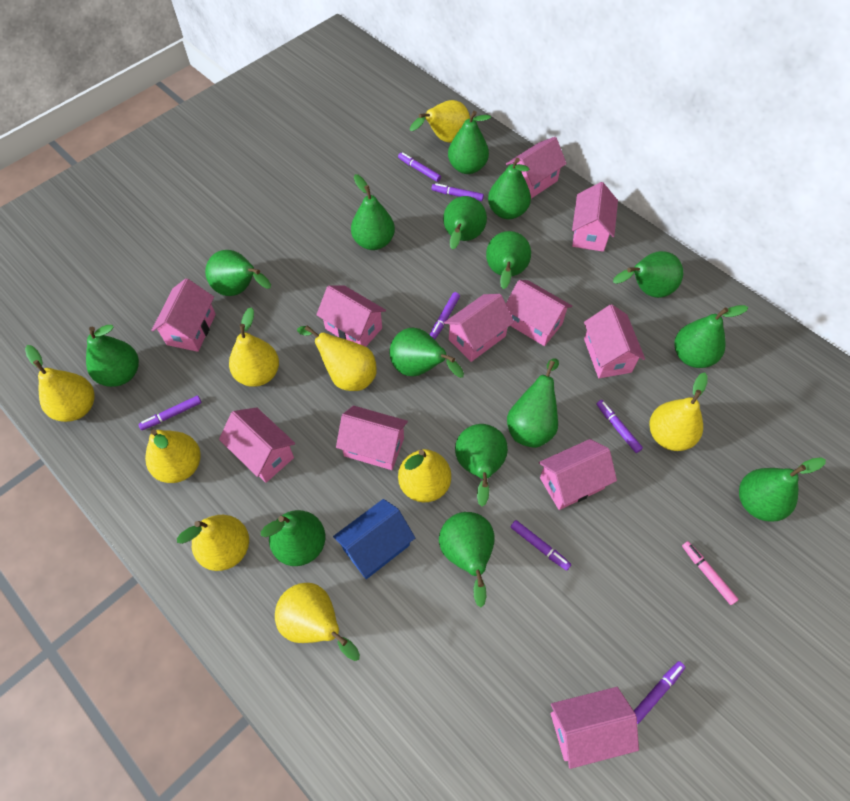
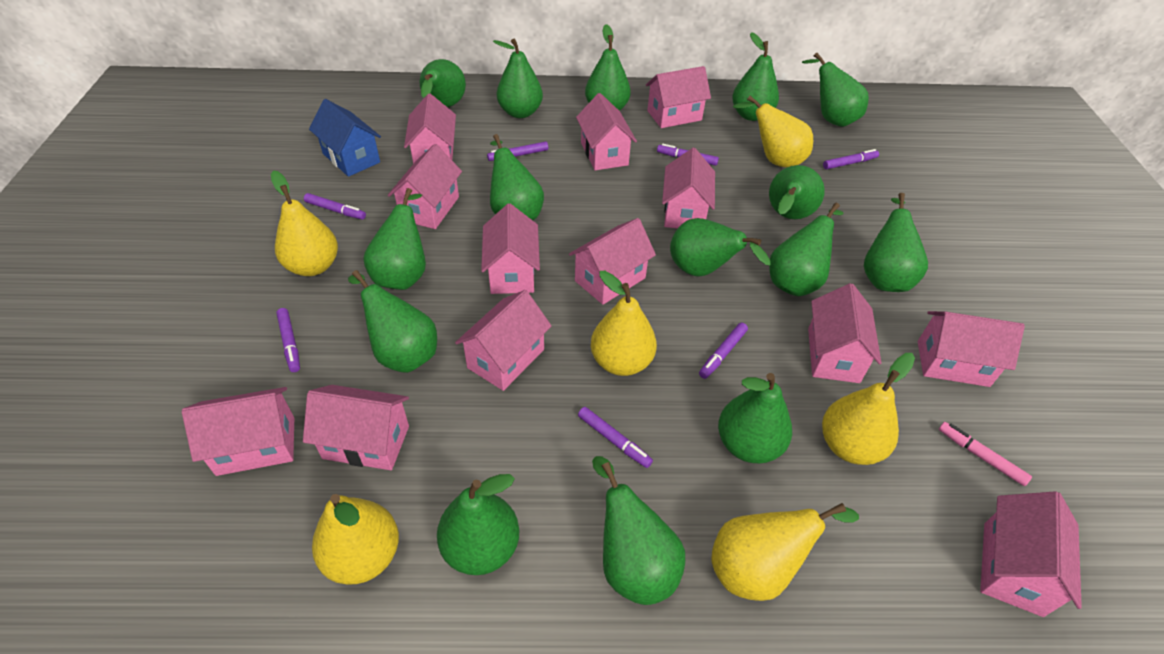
pink house: [151,278,216,352] [219,407,295,483] [316,285,386,347] [336,406,408,470] [444,294,514,362] [506,137,567,199] [506,280,572,346] [539,439,617,510] [551,687,639,769] [572,182,618,252] [584,304,645,378] = 11 -> [182,387,294,476] [303,385,409,470] [388,144,462,229] [404,94,456,164] [455,290,551,391] [481,204,540,294] [569,218,656,305] [576,93,637,170] [646,66,711,128] [662,148,715,229] [808,283,881,383] [918,311,1025,387] [980,491,1082,617] = 13
yellow pear: [25,345,95,422] [145,429,201,483] [177,515,249,571] [229,307,279,387] [275,583,360,661] [297,325,377,391] [398,449,451,502] [410,100,470,143] [649,373,708,451] = 9 -> [271,170,338,276] [312,494,399,585] [591,271,657,376] [711,503,859,601] [733,96,813,168] [822,353,915,465] = 6

